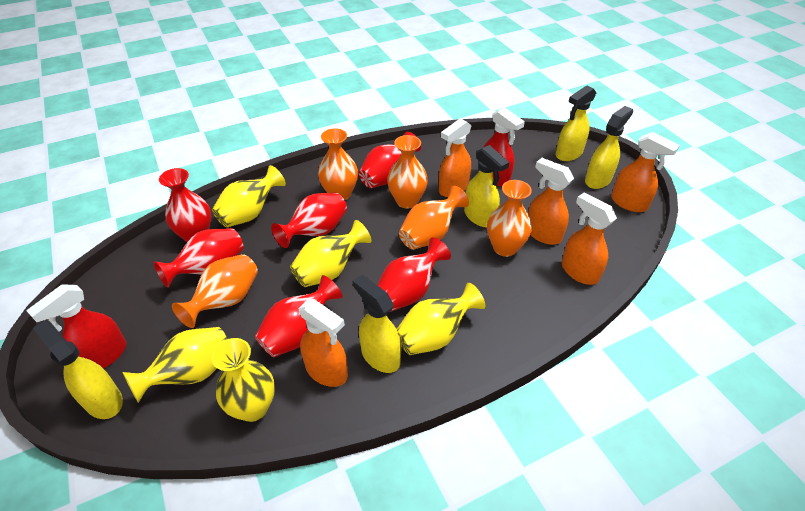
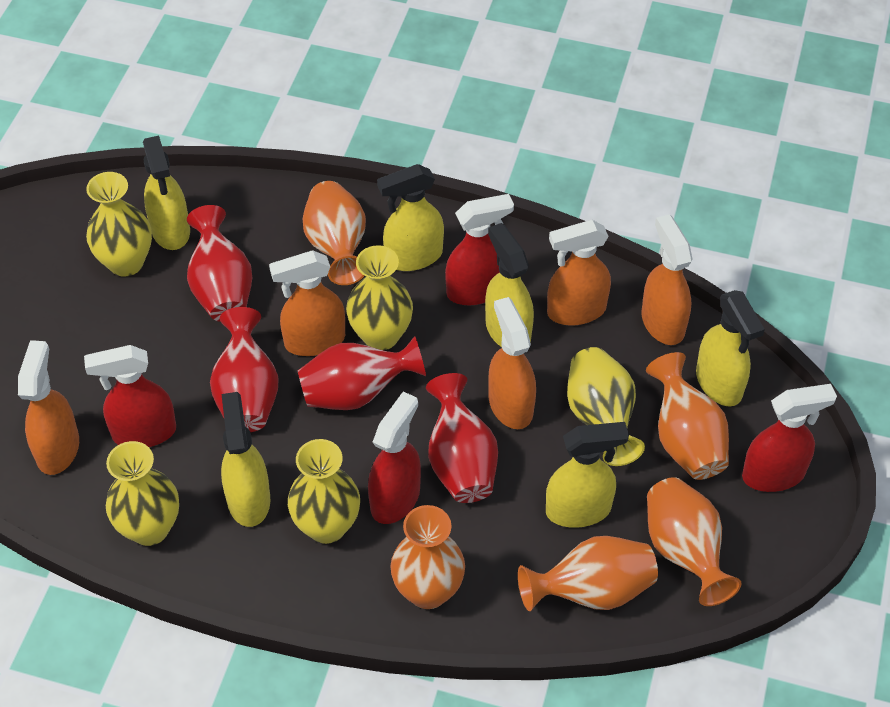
red spray bottle: [26,284,126,369] [483,107,525,186] = 2 -> [84,345,176,447] [368,392,421,524] [445,194,514,305] [742,384,837,492] = 4
red vase: [154,228,244,288] [159,168,212,242] [255,275,343,357] [271,193,347,248] [358,132,421,188] [377,237,451,312] = 6 -> [187,205,252,322] [210,307,279,432] [298,336,426,410] [426,373,498,503] = 4
yellow spray bottle: [33,320,123,419] [353,275,401,373] [464,145,509,227] [556,86,596,161] [585,106,633,189] = 5 -> [143,136,190,250] [221,392,270,527] [377,164,444,271] [485,223,534,347] [546,422,629,528] [696,290,765,406] = 6

